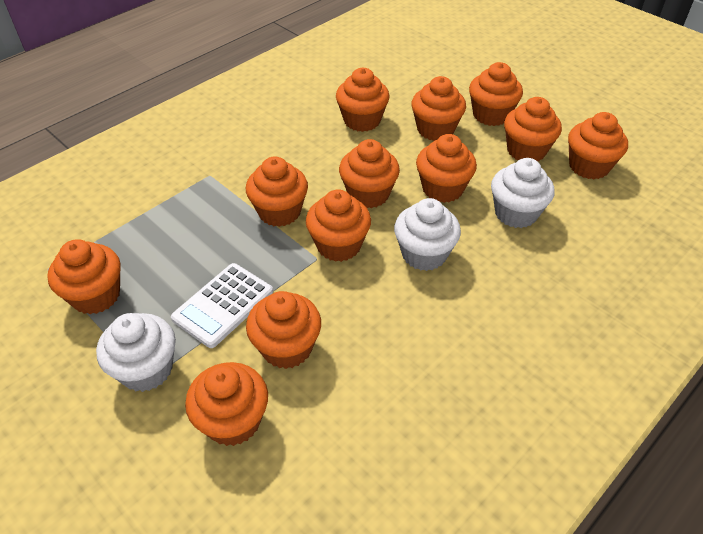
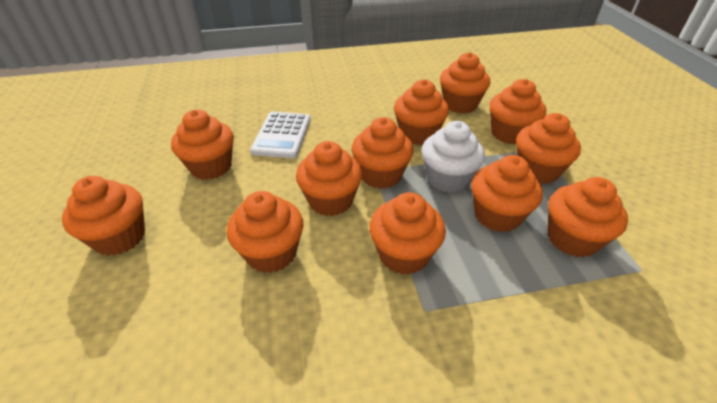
white cupcake: [96,313,176,392] [394,198,461,271] [491,158,554,228] = 3 -> [422,121,485,193] = 1

